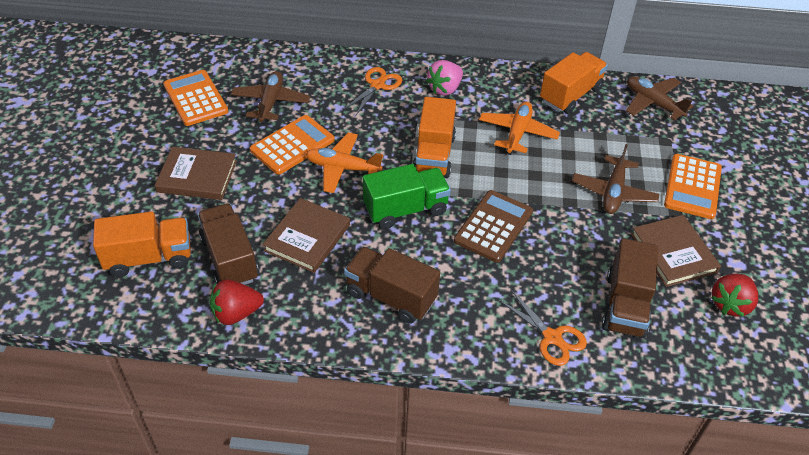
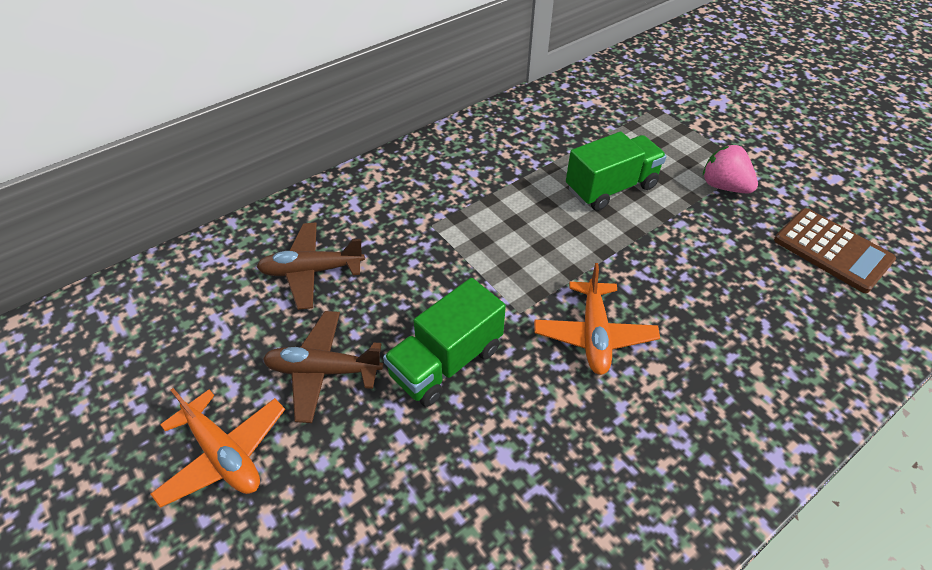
brown book: [155,147,237,200] [263,198,350,273] [631,215,721,287] = 3 -> none = 0
brown plane: [231,71,310,124] [572,144,659,214] [626,76,693,120] = 3 -> [257,222,365,310] [263,311,383,423] = 2
brown truck: [197,203,259,285] [344,247,440,324] [602,238,659,338] = 3 -> none = 0
green truck: [363,164,451,229] = 1 -> [383,278,506,407] [566,132,667,211] = 2
orange calculator: [163,70,229,126] [250,115,335,175] [664,154,722,219] = 3 -> none = 0
orange scissors: [343,67,402,116] [499,290,587,366] = 2 -> none = 0
orange truck: [93,211,191,277] [413,97,456,178] [540,52,608,114] = 3 -> none = 0
red strawberry: [210,279,264,325] [711,274,758,317] = 2 -> none = 0

